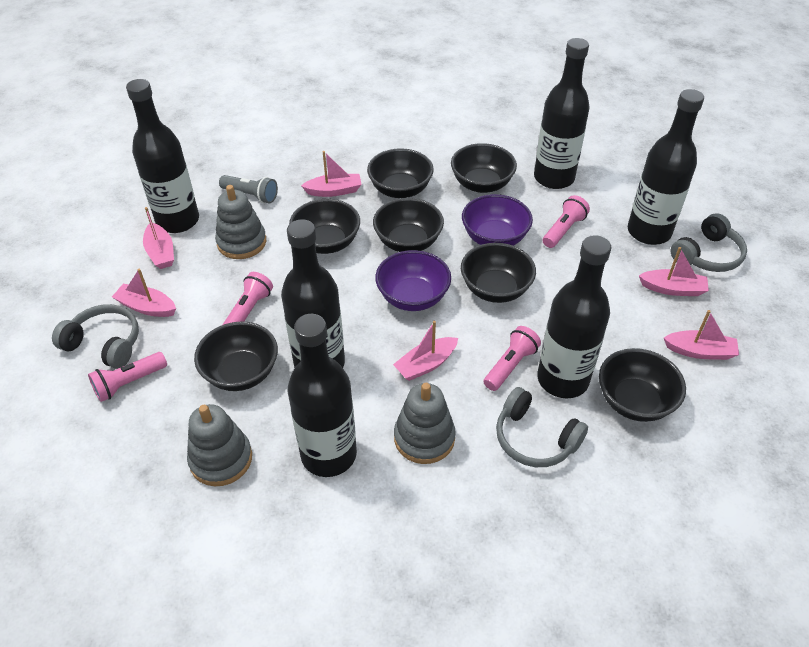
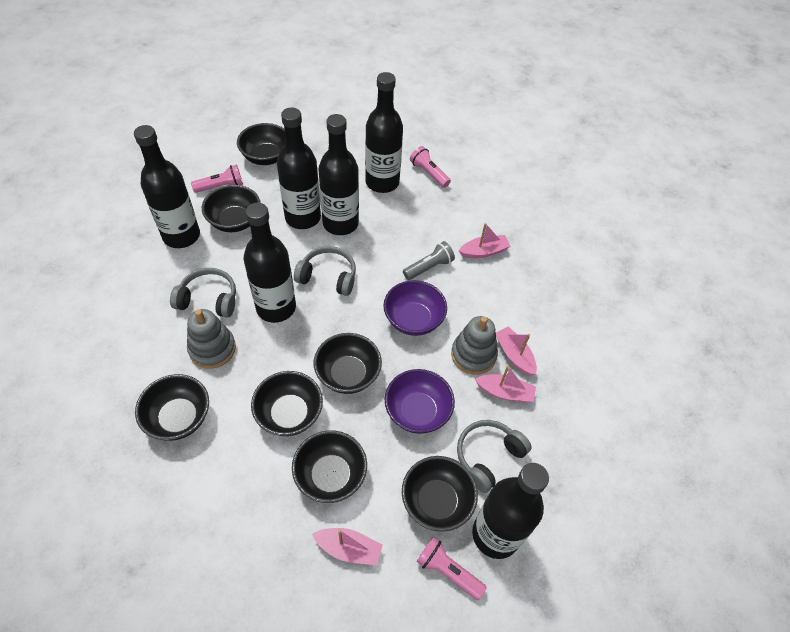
grey stacking toy: [187,404,252,486] [215,185,266,259] [394,383,456,464] = 3 -> [187,309,236,369] [451,316,498,375] = 2
pink boat: [112,268,176,317] [143,207,174,269] [301,151,362,197] [393,321,458,381] [639,247,709,296] [664,310,739,360] = 6 -> [312,528,383,566] [459,223,510,258] [475,366,536,403] [496,326,537,376] = 4
pink flashlight: [88,352,167,402] [223,272,273,325] [484,326,541,391] [543,195,590,248] = 4 -> [191,165,243,193] [410,146,451,188] [417,537,487,600] = 3

